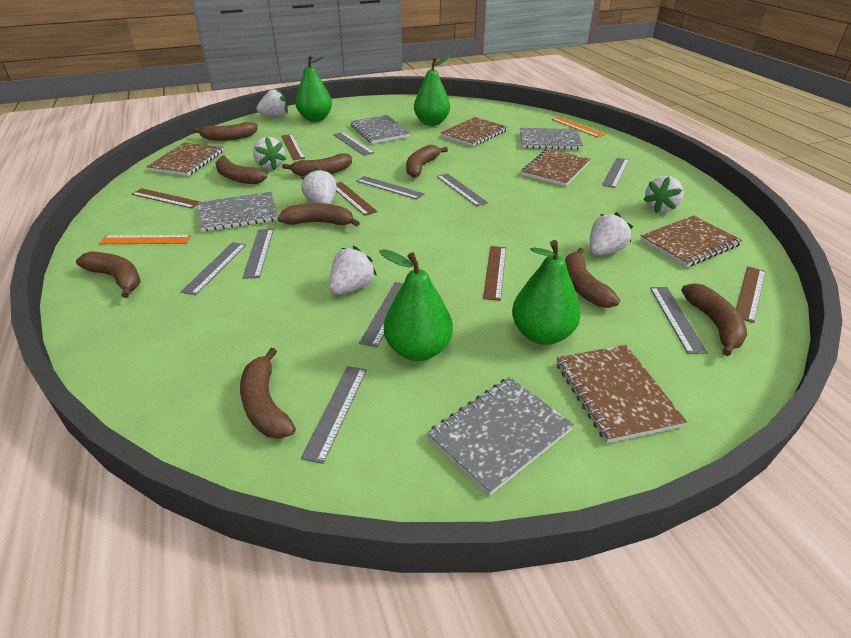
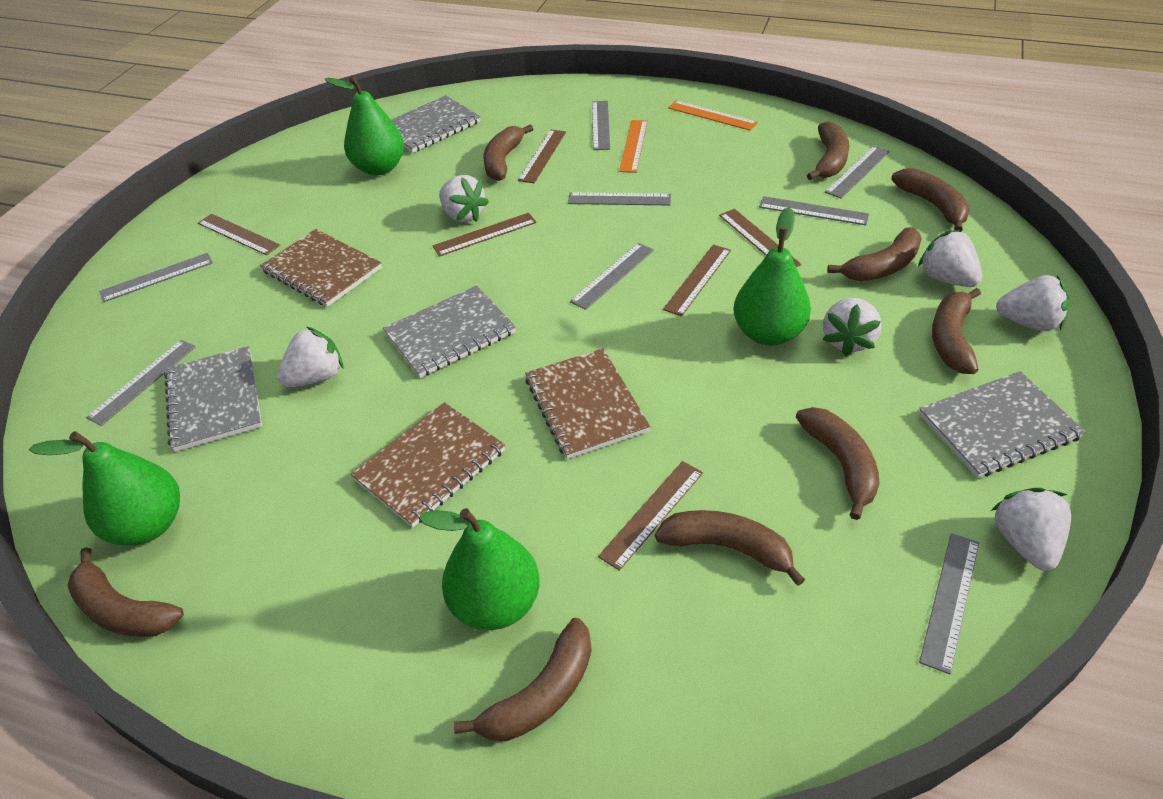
brown notebook: [146,142,223,176] [440,117,508,147] [521,149,590,186] [557,345,687,443] [640,215,742,267] = 5 -> [260,229,382,307] [351,402,505,528] [525,348,650,459] = 3
brown ruler: [132,188,200,209] [281,134,305,160] [336,182,378,216] [483,246,506,301] [736,266,766,323] = 5 -> [198,214,280,255] [433,213,537,257] [518,130,566,183] [598,461,703,571] [663,244,731,316] [719,209,801,267] = 6
grey ruler: [181,242,246,295] [243,229,274,279] [301,366,367,464] [333,132,374,156] [356,176,424,199] [359,282,403,348] [437,173,488,206] [602,158,629,188] [650,287,708,354] = 9 -> [86,340,196,426] [99,253,213,302] [568,193,671,205] [570,243,654,310] [592,101,610,150] [759,196,869,225] [825,146,890,199] [919,533,979,674] = 8

